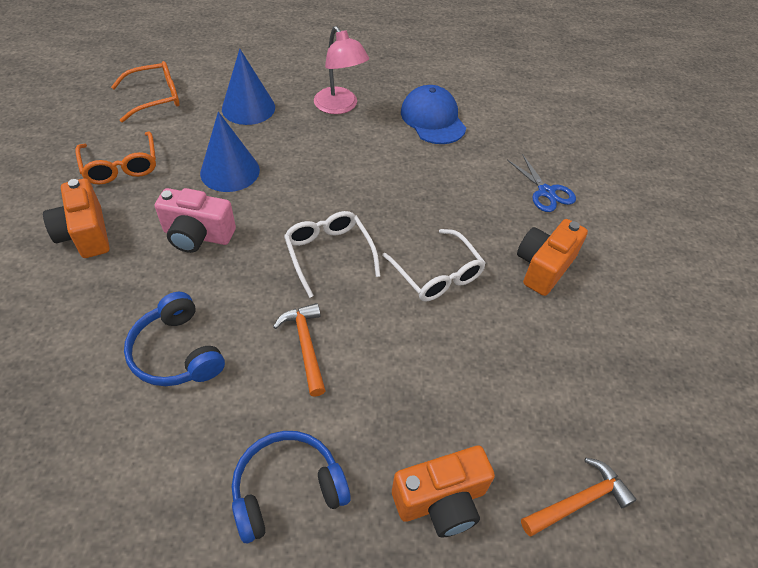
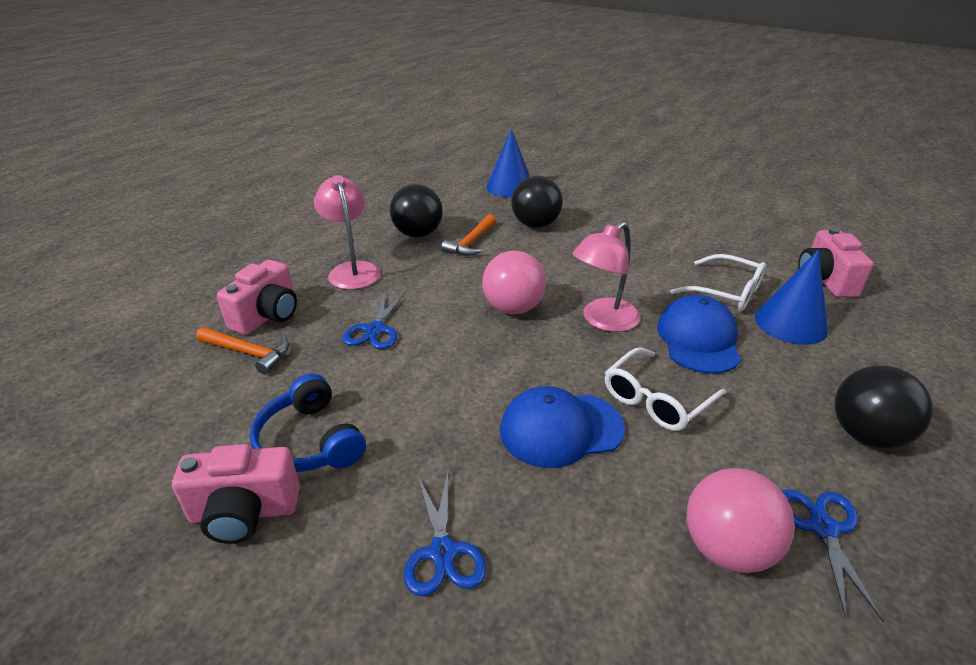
black ball: none = 0 -> [390,184,443,238] [511,175,563,228] [835,366,933,449] = 3
blue cap: [401,85,466,144] = 1 -> [500,386,625,468] [657,295,741,374] = 2
blue headphones: [124,292,225,386] [232,431,351,543] = 2 -> [250,373,366,472] = 1
blue scissors: [507,154,576,212] = 1 -> [342,291,405,349] [404,472,486,596] [782,489,884,623] = 3
orange camera: [43,179,110,258] [392,446,495,537] [517,219,588,296] = 3 -> none = 0
orange glasses: [75,131,156,184] [111,61,180,122] = 2 -> none = 0
pink ball: none = 0 -> [482,251,546,314] [687,468,795,573] = 2
pink camera: [155,188,236,253] = 1 -> [172,444,300,544] [217,260,297,335] [798,228,874,298] = 3
pink lamp: [314,26,369,114] = 1 -> [314,175,381,290] [572,222,640,332] = 2

